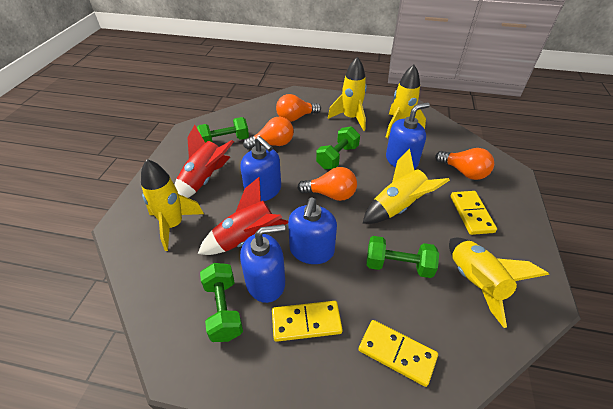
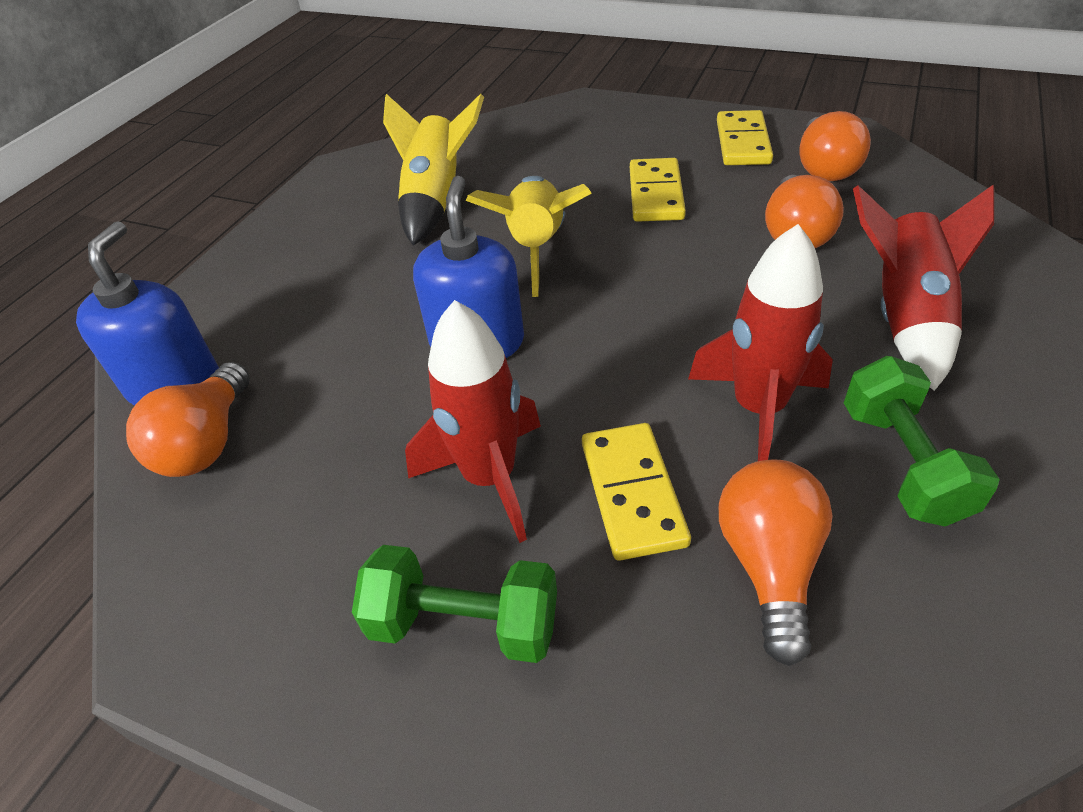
blue soap dispenser: [240,136,281,201] [240,224,285,303] [288,198,337,264] [386,103,430,169] = 4 -> [76,221,219,406] [413,176,524,358] = 2
green dumbbell: [197,117,249,143] [200,263,243,342] [316,126,360,169] [367,236,439,278] = 4 -> [352,545,557,663] [844,356,1000,526] = 2
red rocket: [174,125,234,198] [198,177,288,255] = 2 -> [405,300,541,543] [688,224,833,461] [853,185,994,391] = 3
yellow rocket: [141,159,204,251] [328,57,367,131] [363,148,450,224] [386,65,426,138] [449,238,549,328] = 5 -> [383,94,484,245] [466,176,592,297] = 2

